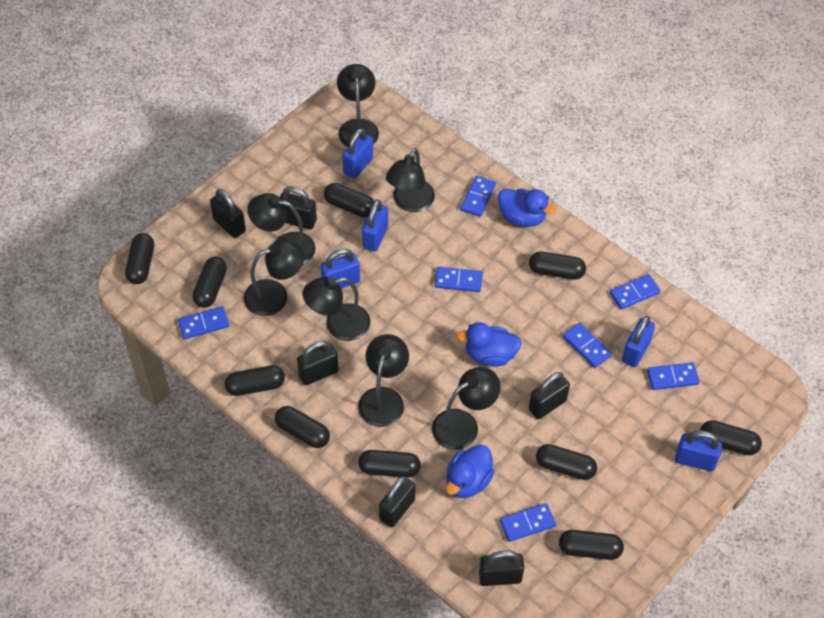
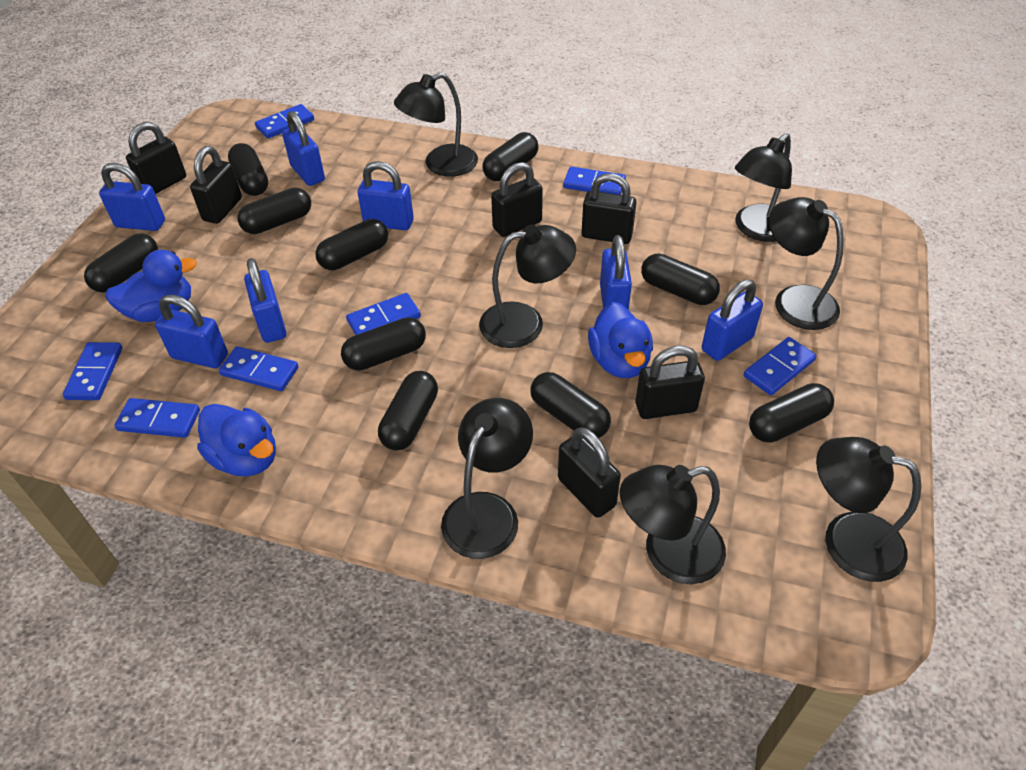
blue padlock: [321,249,360,288] [342,128,373,179] [362,200,388,251] [622,316,655,367] [675,431,722,471] = 5 -> [99,163,165,231] [155,295,228,368] [244,258,286,343] [282,111,325,186] [358,161,414,230] [600,235,632,310] [702,279,763,361] = 7

